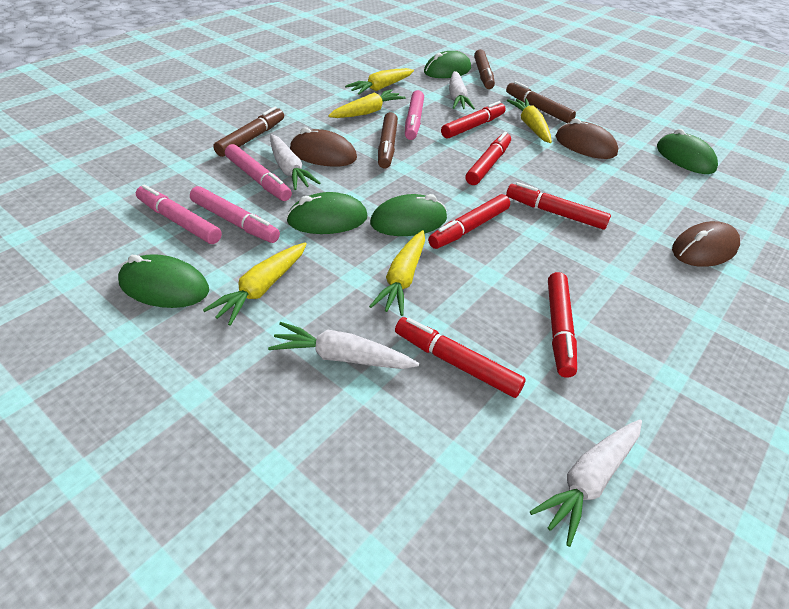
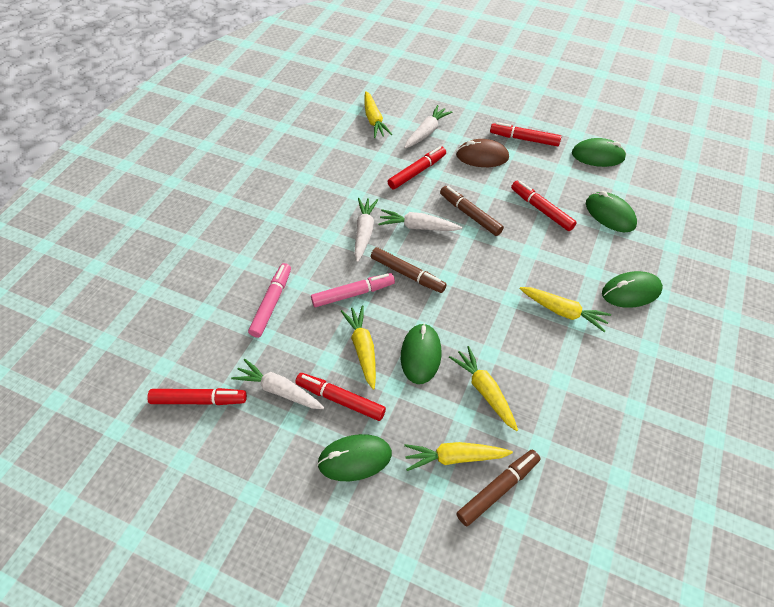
brown marker: [213,107,284,157] [378,112,398,169] [474,49,495,89] [506,81,576,123] = 4 -> [371,247,447,293] [440,186,504,236] [456,450,541,526] = 3
brown mouse: [290,127,357,167] [555,118,618,159] [672,221,740,267] = 3 -> [456,139,509,167] = 1
pink marker: [136,184,222,244] [190,186,280,243] [225,144,292,201] [405,90,424,140] = 4 -> [248,263,291,338] [311,273,395,307] = 2
red marker: [395,317,526,398] [428,194,510,249] [441,101,506,139] [465,132,511,185] [506,182,611,230] [548,272,577,378] = 6 -> [147,388,247,405] [295,373,386,421] [388,146,446,189] [490,122,561,146] [511,180,577,231] = 5

